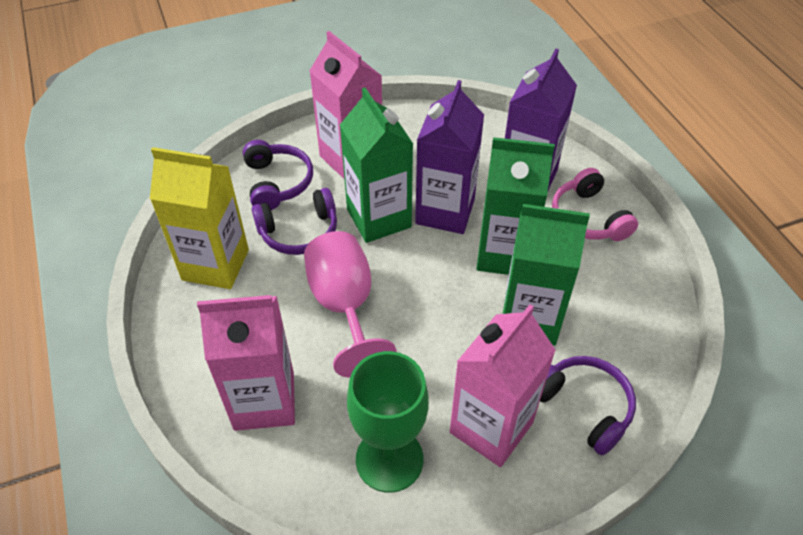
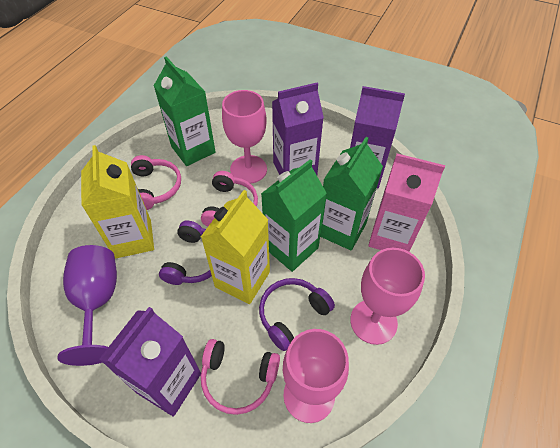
green goblet: [347,351,429,493] = 1 -> none = 0
pink carton: [197,295,295,431] [309,31,382,179] [450,304,556,467] = 3 -> [368,153,445,252] = 1
pink goblet: [304,231,396,378] = 1 -> [222,90,267,184] [283,329,349,423] [350,248,425,345] = 3
pink headphones: [552,168,638,241] = 1 -> [131,155,181,210] [201,171,258,227] [201,339,280,415] = 3
purple carton: [415,80,484,234] [505,49,577,190] = 2 -> [99,307,201,417] [272,83,324,175] [350,86,405,188] = 3
purple goblet: none = 0 -> [57,245,117,366] = 1
purple headphones: [243,140,313,210] [252,188,337,255] [540,356,636,455] = 3 -> [159,220,212,285] [259,278,335,351] = 2
yellow carton: [150,147,249,289] = 1 -> [81,145,154,259] [201,190,270,304] = 2

